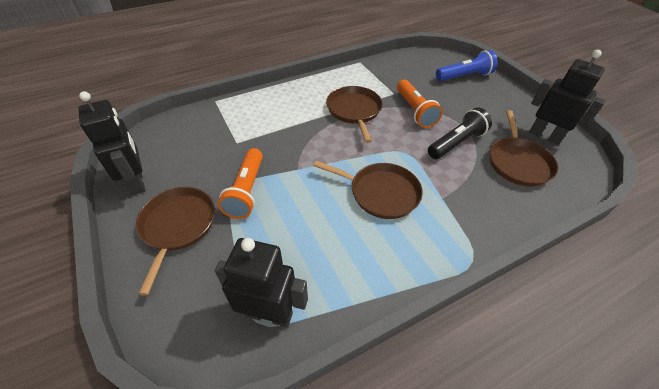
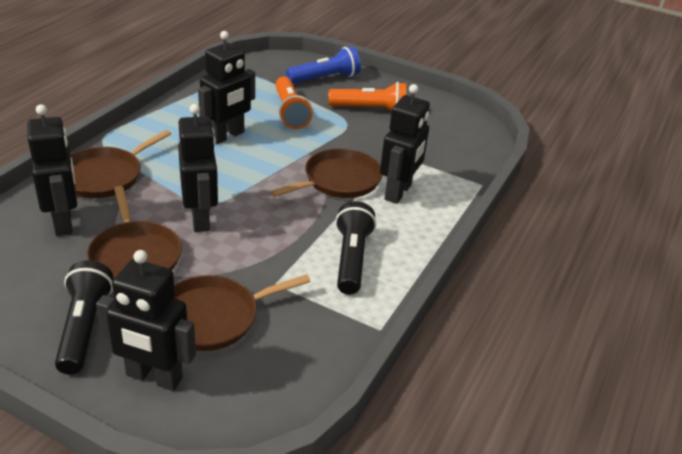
black flashlight: [428,108,492,159] = 1 -> [55,260,113,375] [335,201,376,295] = 2
black robot: [78,91,146,195] [215,238,308,328] [529,50,606,145] = 3 -> [27,104,77,236] [96,250,196,391] [178,104,218,232] [198,31,255,144] [380,84,430,204] = 5

